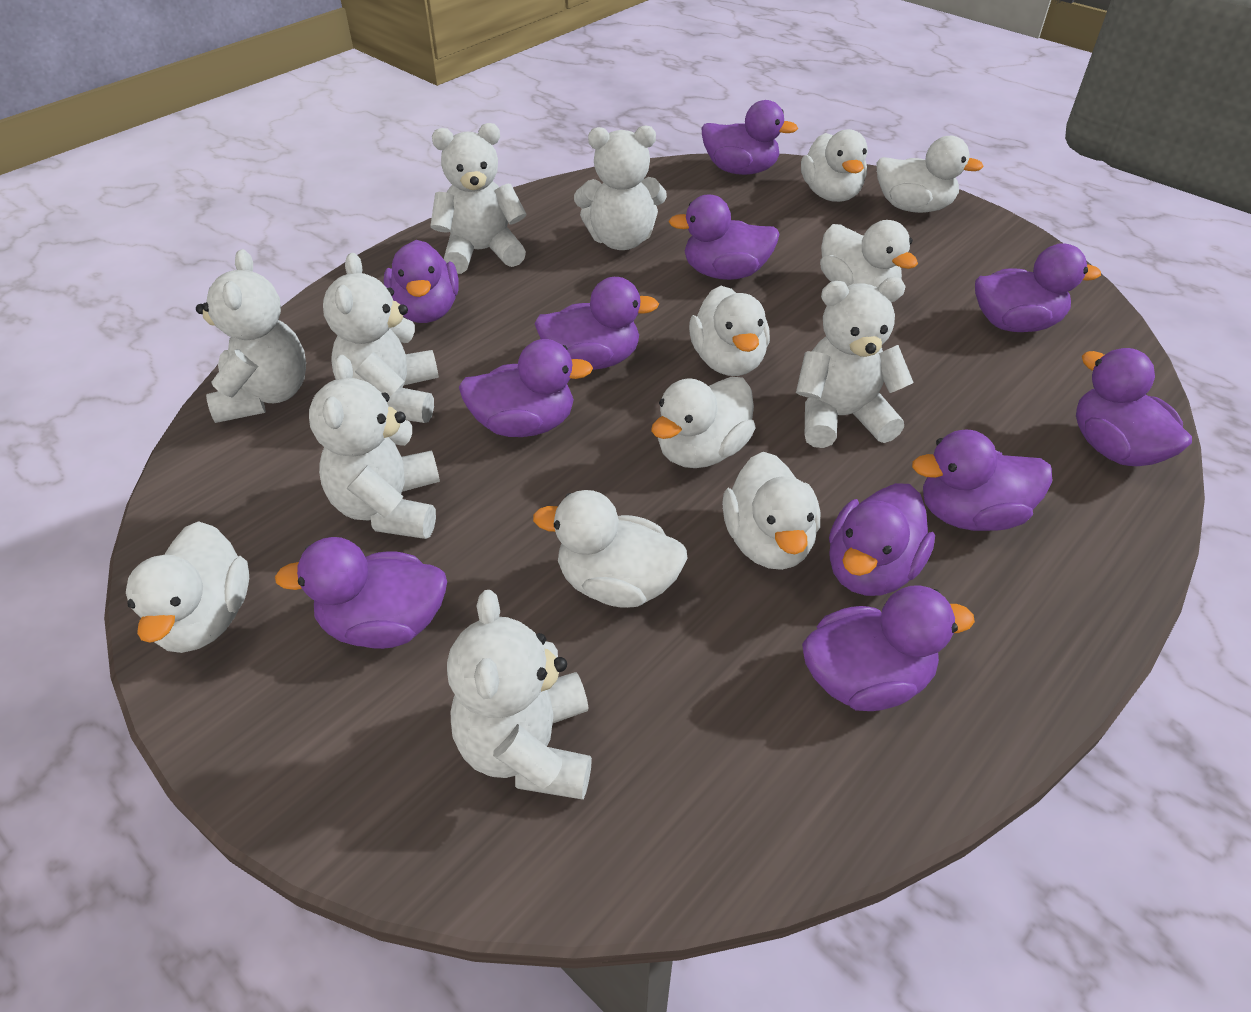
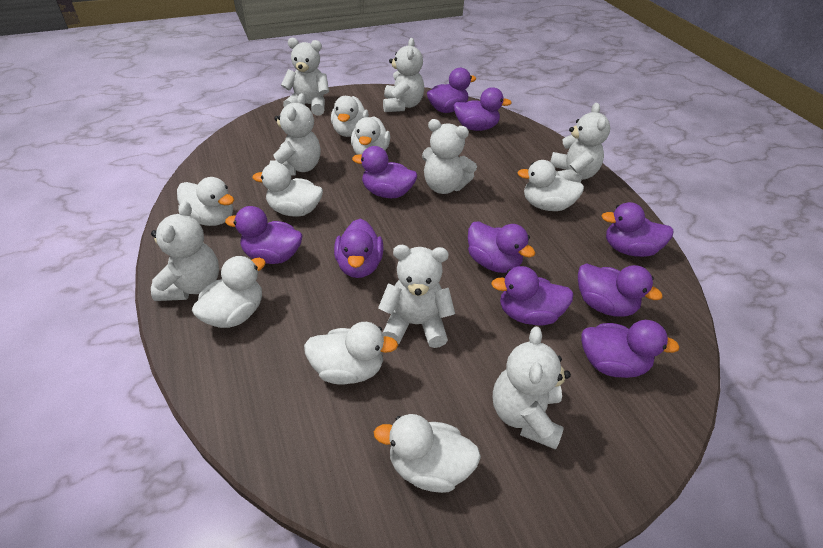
purple duck: [275,537,447,649] [384,240,459,323] [459,339,593,437] [534,277,659,370] [669,194,779,280] [702,100,798,175] [802,585,975,711] [829,483,935,596] [912,430,1052,531] [975,243,1101,332] [1076,348,1192,466] = 11 -> [225,206,303,264] [334,219,384,278] [352,146,417,198] [427,68,476,113] [453,87,512,131] [468,221,535,273] [491,266,574,325] [578,263,663,317] [581,320,680,378] [601,202,674,257] = 10
white teddy bear: [196,249,306,423] [309,355,440,539] [323,253,439,423] [430,123,526,274] [447,590,592,800] [574,125,667,250] [796,277,914,448] = 7 -> [151,201,219,301] [270,93,321,176] [281,38,329,116] [378,245,455,348] [383,38,424,112] [422,119,477,194] [493,327,571,450] [550,103,610,183] = 8

